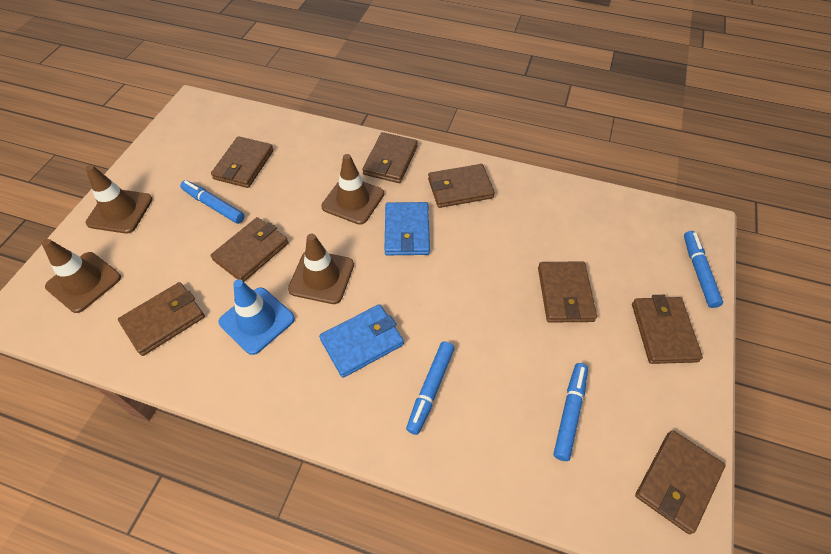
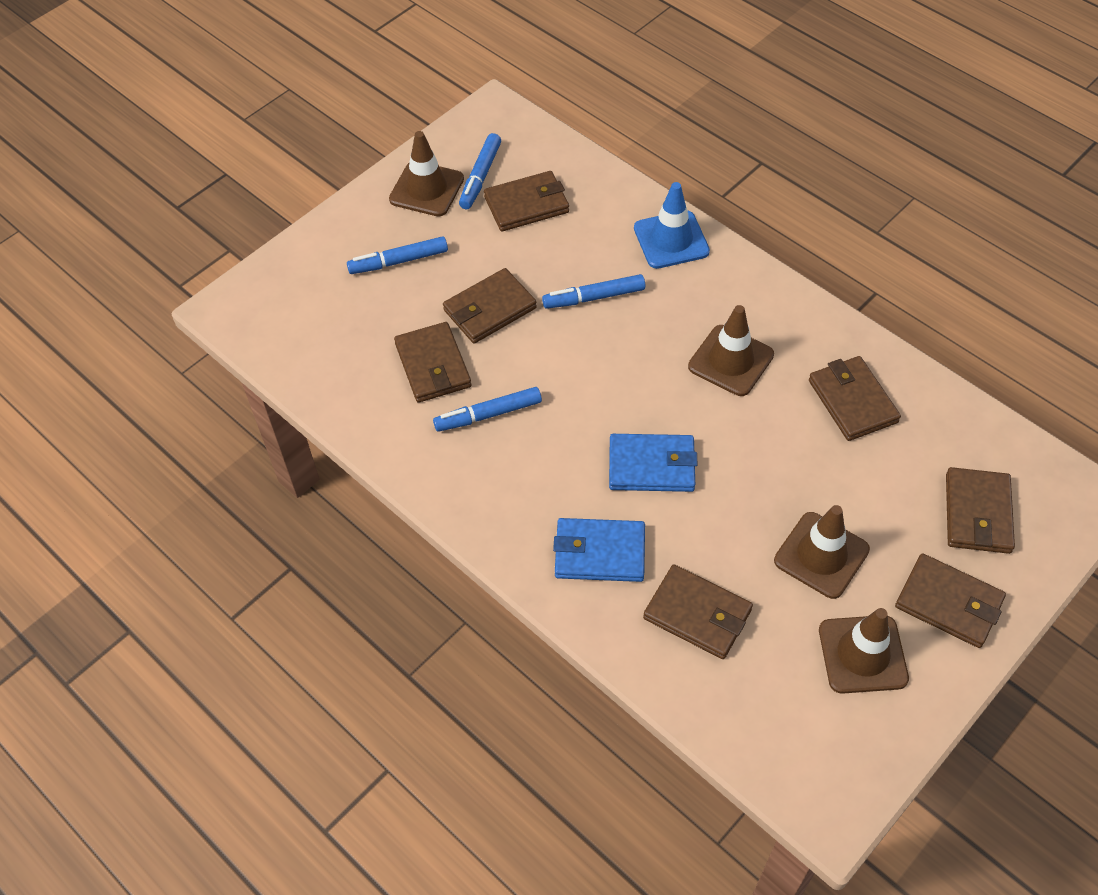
brown wallet: [118,282,205,356] [211,136,274,188] [211,217,288,282] [362,132,418,183] [428,164,495,208] [538,261,597,323] [632,295,703,364] [635,430,725,534] = 8 -> [394,322,471,403] [443,268,537,343] [484,171,569,232] [643,565,753,659] [809,356,901,441] [895,553,1006,648] [946,467,1015,554] = 7

